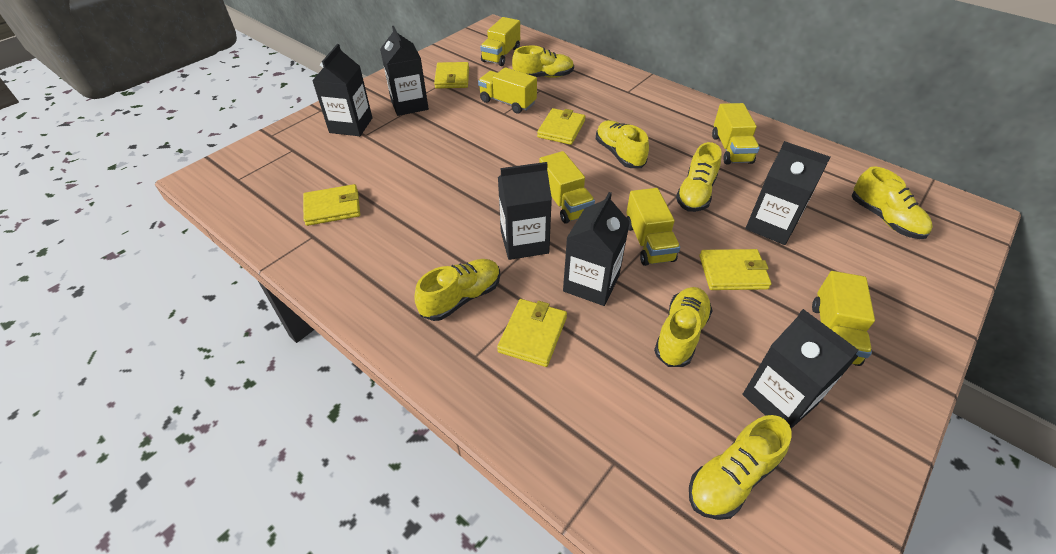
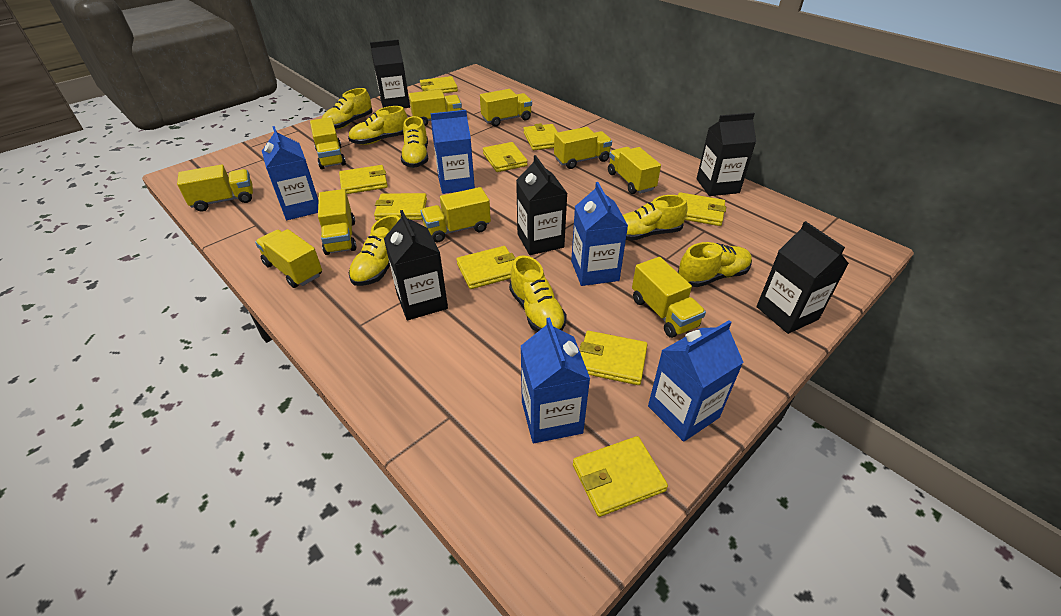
black carton: [312,44,372,136] [380,26,429,116] [498,162,552,260] [563,192,630,306] [742,309,859,429] [745,141,830,245] = 6 -> [370,40,410,108] [384,210,448,320] [516,155,568,255] [697,113,756,196] [756,221,849,334] = 5
blue carton: none = 0 -> [262,126,318,220] [431,110,475,194] [521,317,590,443] [571,182,628,286] [648,320,744,442] = 5
yellow truck: [478,67,537,114] [480,17,520,66] [539,151,595,224] [626,188,680,266] [712,103,760,165] [812,271,875,366] = 6 -> [177,165,253,211] [255,229,322,288] [310,117,346,169] [318,189,357,255] [409,89,462,126] [421,187,491,242] [480,89,532,127] [554,127,612,169] [608,147,661,194] [632,257,706,338] = 10
yellow wallet: [303,184,360,226] [434,62,469,88] [497,299,567,367] [537,108,585,145] [699,249,772,290] = 5 -> [339,165,388,194] [374,193,427,220] [420,76,458,93] [456,246,515,289] [483,142,528,172] [523,123,558,150] [573,436,668,517] [579,331,648,385] [678,192,726,226] = 9

